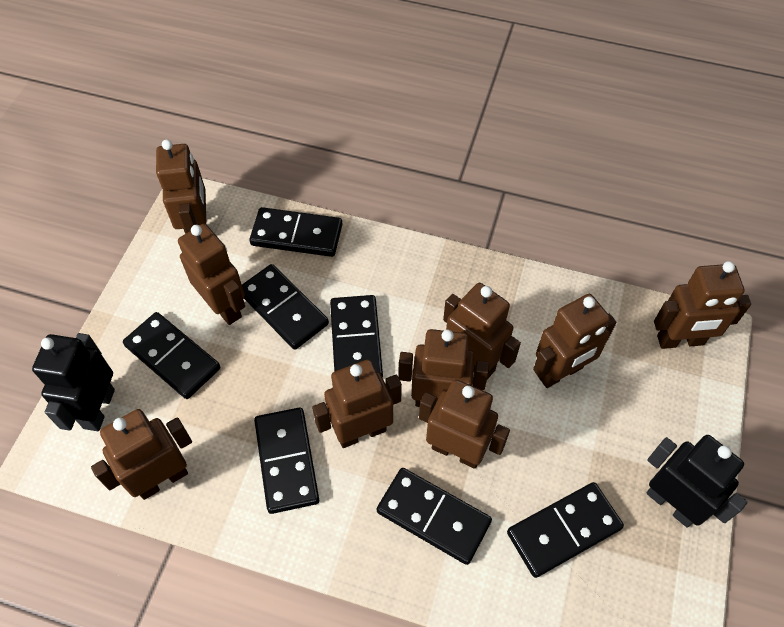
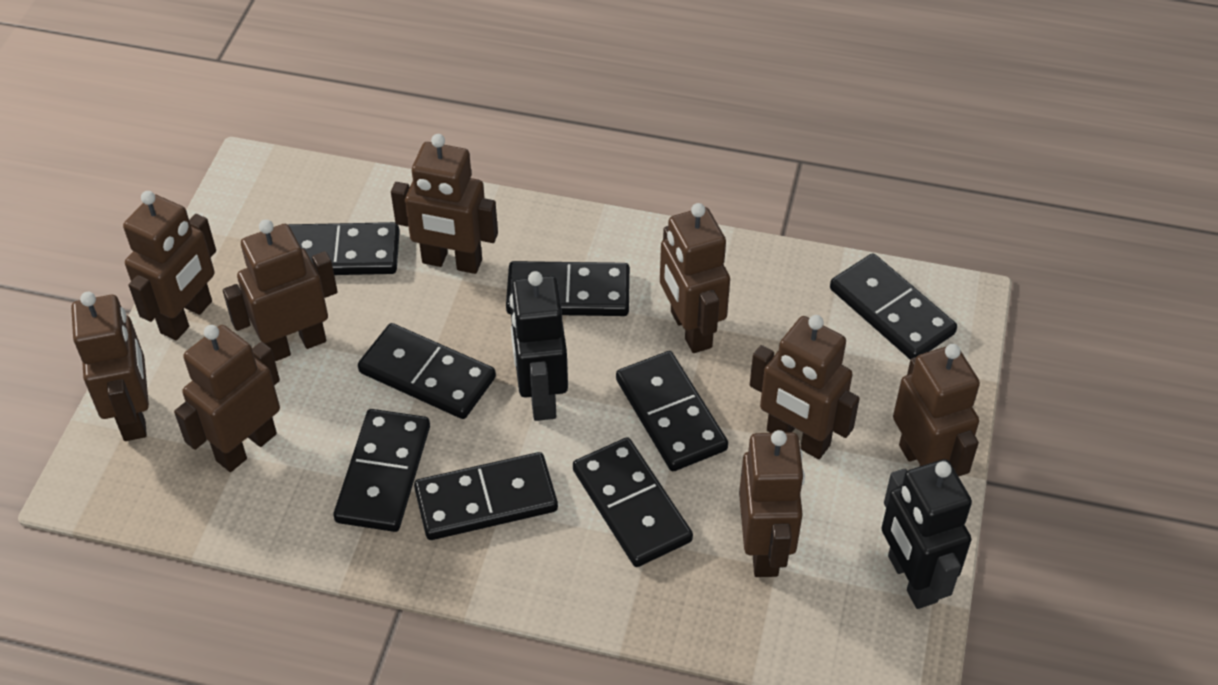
black domino: [123,312,220,399] [242,264,329,350] [249,207,342,257] [254,408,319,514] [330,295,383,378] [377,468,492,565] [507,482,624,578] = 7 -> [288,222,400,275] [333,409,430,532] [358,323,496,419] [414,452,558,540] [506,261,630,316] [573,437,693,567] [616,351,728,471] [830,253,957,360] = 8

